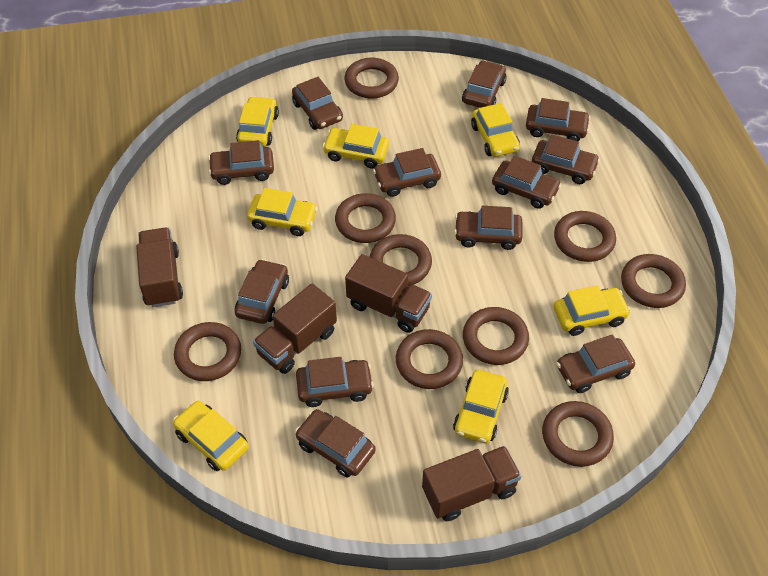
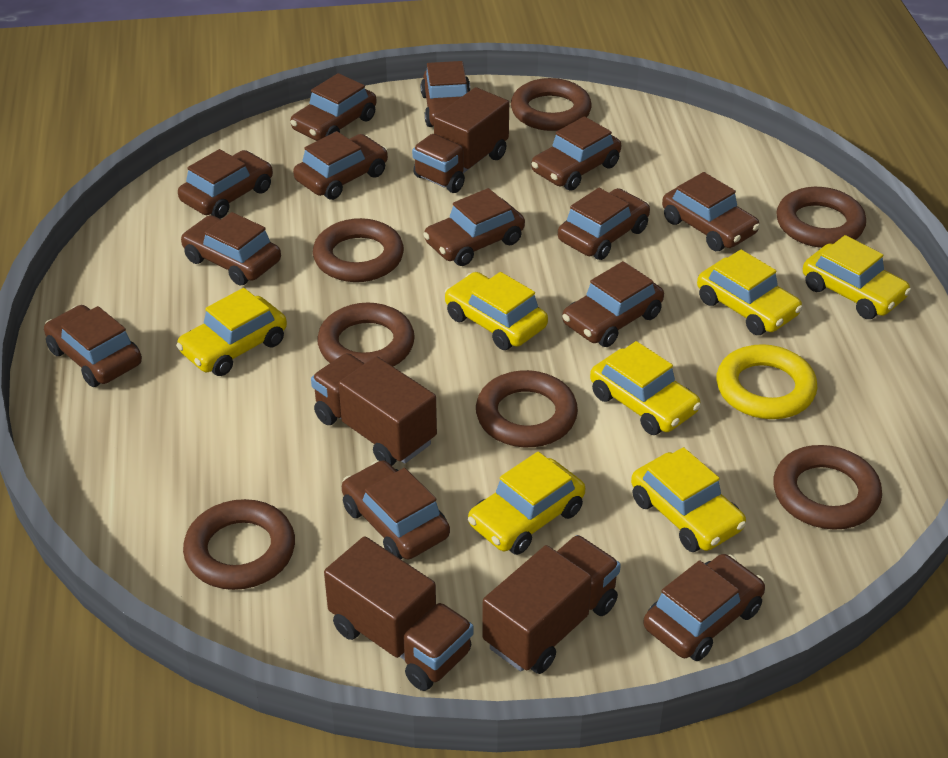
brown car: [208,140,274,185] [235,259,289,324] [292,77,343,130] [295,409,376,477] [296,357,374,407] [373,148,441,197] [454,206,522,250] [462,60,507,108] [492,156,561,209] [526,98,590,141] [532,135,600,184] [556,334,635,393] = 12 -> [44,305,142,387] [178,149,273,219] [181,212,281,286] [290,73,377,141] [293,131,388,200] [342,460,450,559] [421,61,470,127] [423,188,525,266] [531,116,621,191] [558,188,650,260] [562,261,664,347] [643,554,765,661] [662,172,760,251] = 13
brown ring: [174,322,241,381] [335,193,396,243] [344,58,399,99] [370,234,432,286] [396,329,463,389] [463,307,529,365] [542,401,614,467] [554,211,616,262] [621,254,686,308] = 9 -> [183,499,295,590] [313,218,404,282] [317,303,415,367] [476,370,578,447] [511,78,592,131] [773,445,882,530] [776,187,866,248] = 7
yellow ring: none = 0 -> [717,344,818,419] = 1

